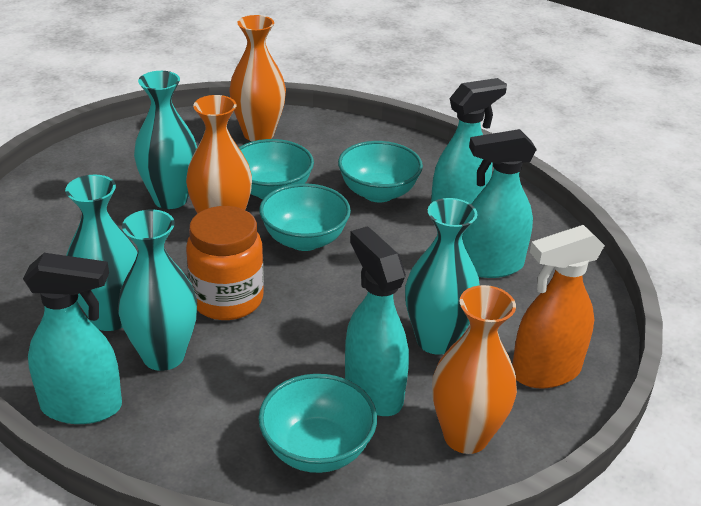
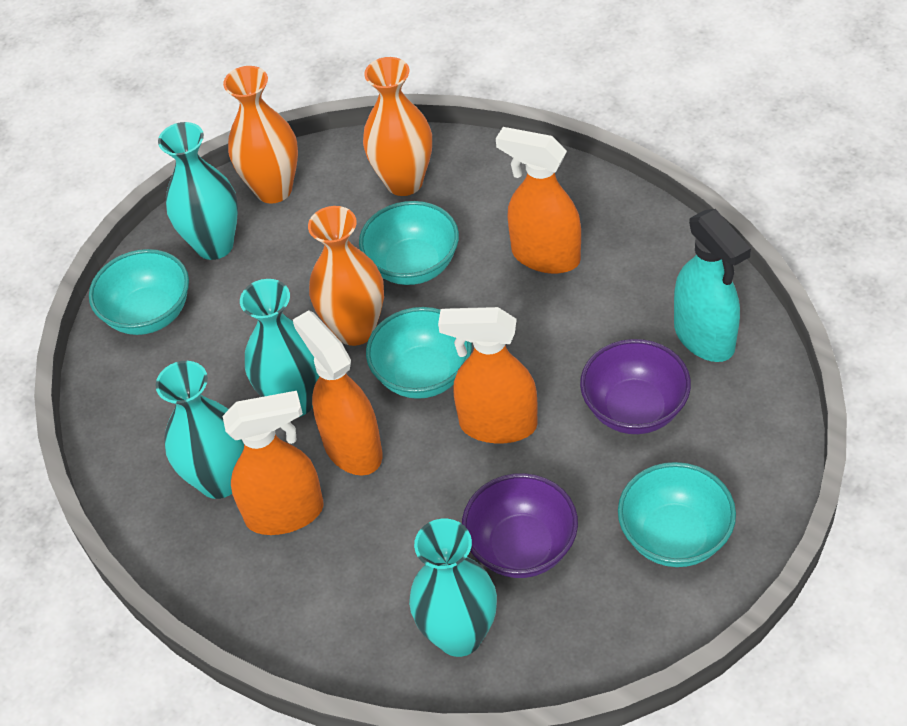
orange jar: [186,206,264,320] = 1 -> none = 0
orange spray bottle: [512,225,605,388] = 1 -> [223,391,324,535] [293,310,382,475] [438,307,538,444] [496,127,581,274] = 4
purple bowl: none = 0 -> [462,473,578,578] [580,339,691,434] = 2
turquoise spray bottle: [23,253,122,424] [345,226,409,416] [431,78,507,204] [462,129,537,278] = 4 -> [674,209,751,362] = 1

